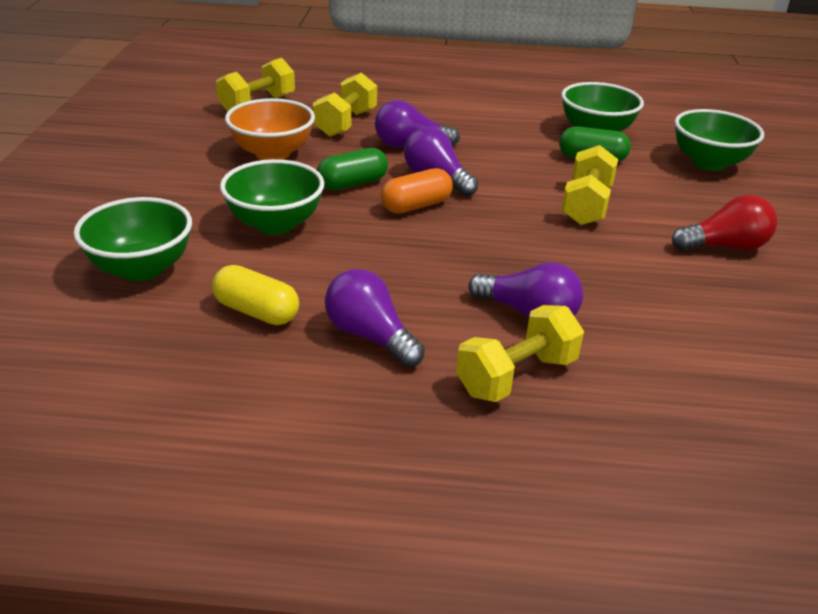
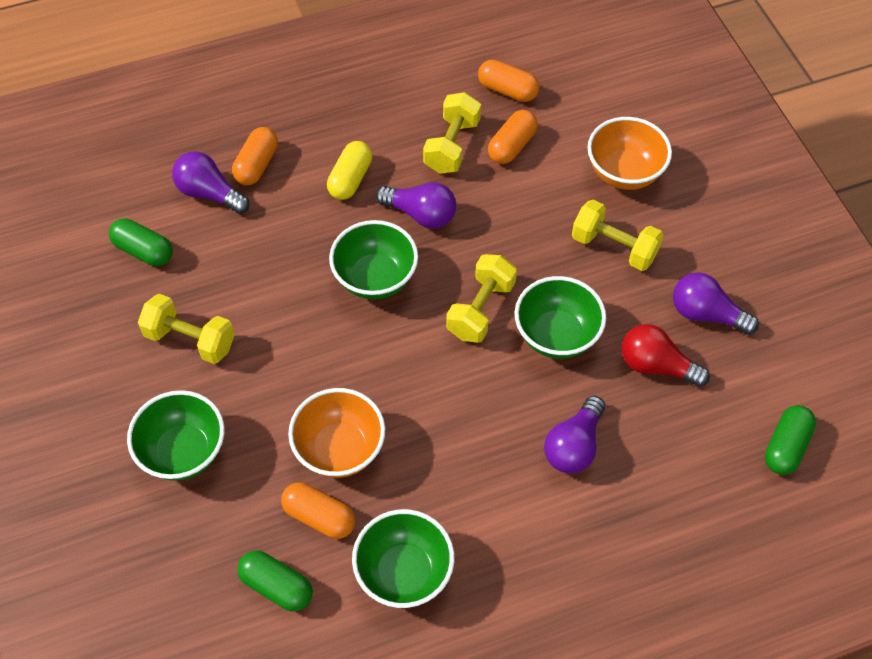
green capsule: [317,148,388,190] [559,126,631,162] = 2 -> [109,218,173,266] [237,551,313,612] [765,405,816,475] = 3
orange bowl: [225,98,315,160] = 1 -> [288,388,385,478] [587,117,672,190] = 2
orange capsule: [381,168,453,213] = 1 -> [232,127,278,185] [281,483,355,539] [478,60,539,102] [488,110,538,164] = 4

